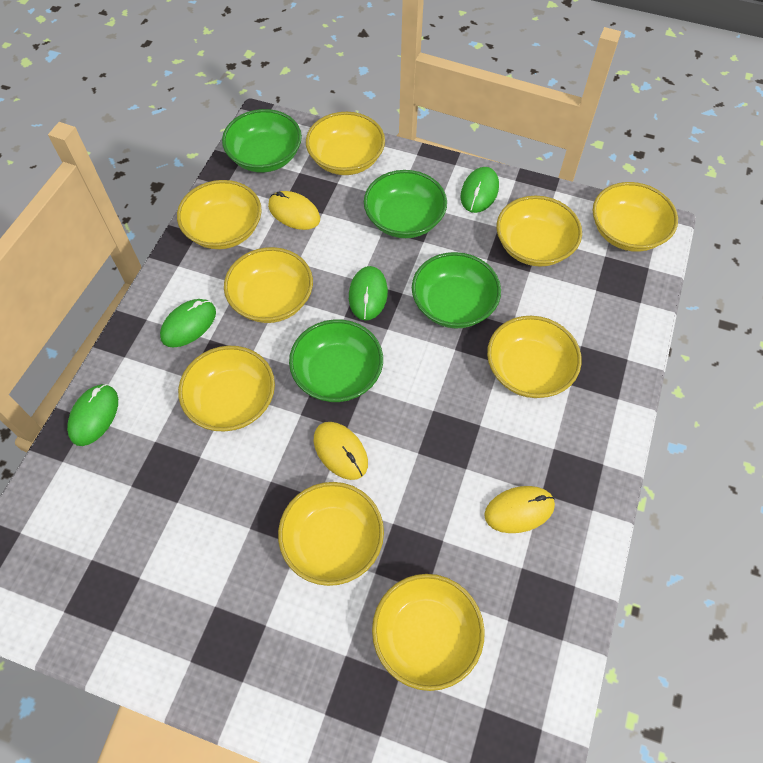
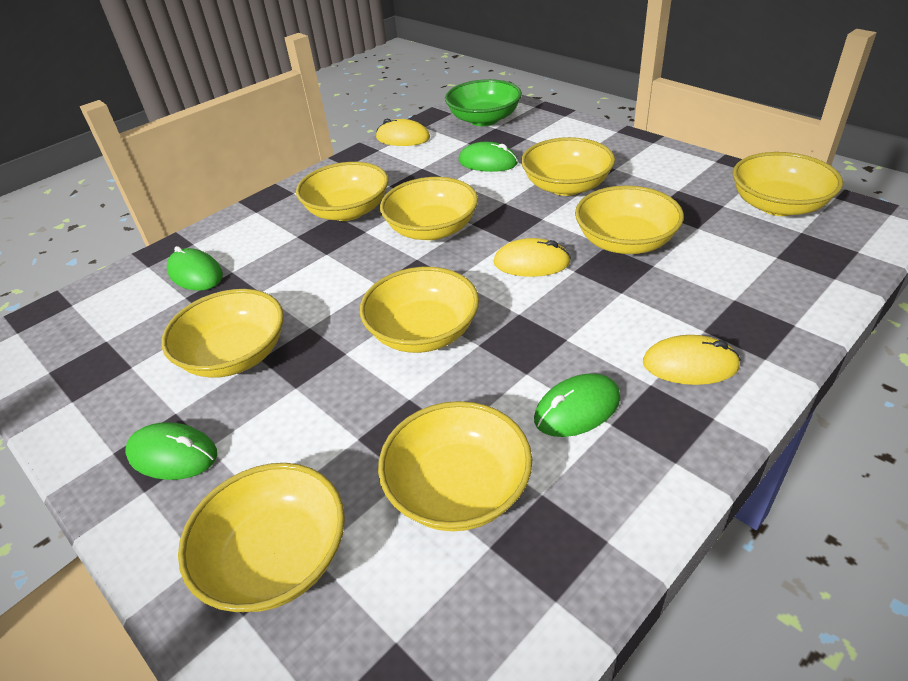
green bowl: [222,109,302,173] [289,319,383,402] [364,170,447,238] [412,252,501,328] = 4 -> [445,79,522,126] = 1

